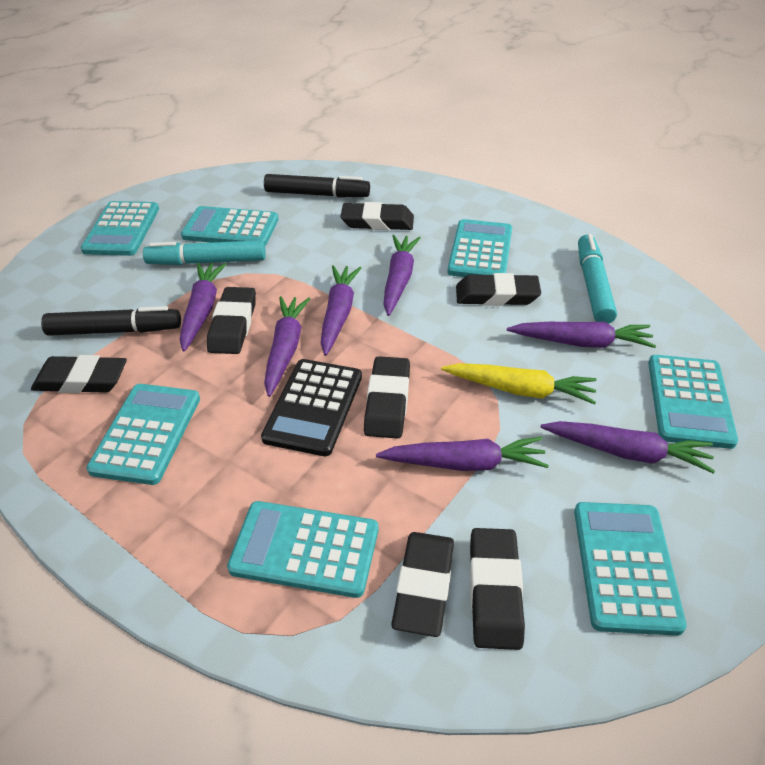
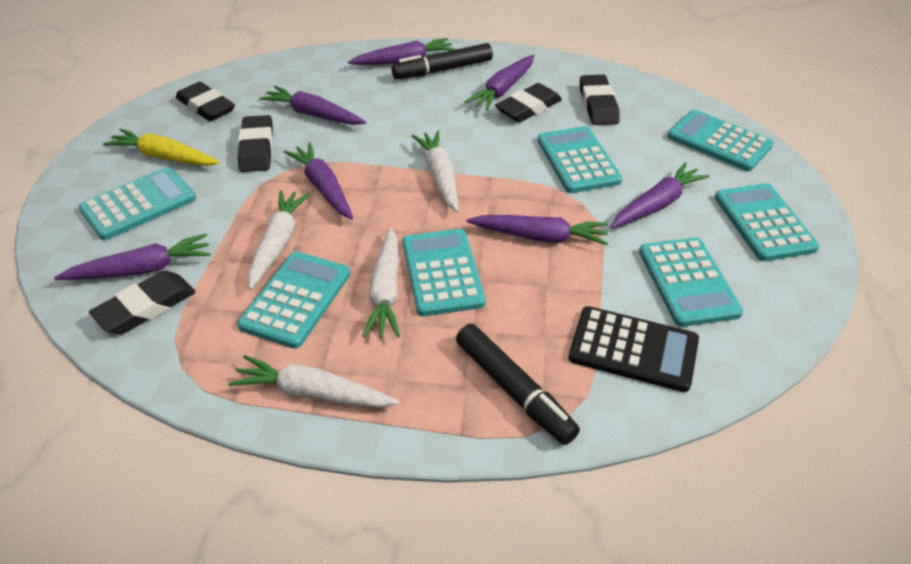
black eraser: [31,355,127,393] [207,287,256,354] [340,202,414,230] [364,356,410,439] [391,532,454,637] [456,273,541,306] [470,528,525,650] = 7 -> [89,271,195,334] [176,82,235,121] [237,115,273,172] [495,83,562,122] [580,75,620,125] = 5
turquoise marker: [143,240,266,265] [578,234,617,324] = 2 -> none = 0
white carrot: none = 0 -> [229,355,399,408] [248,190,310,290] [362,227,400,338] [411,131,459,212] = 4

